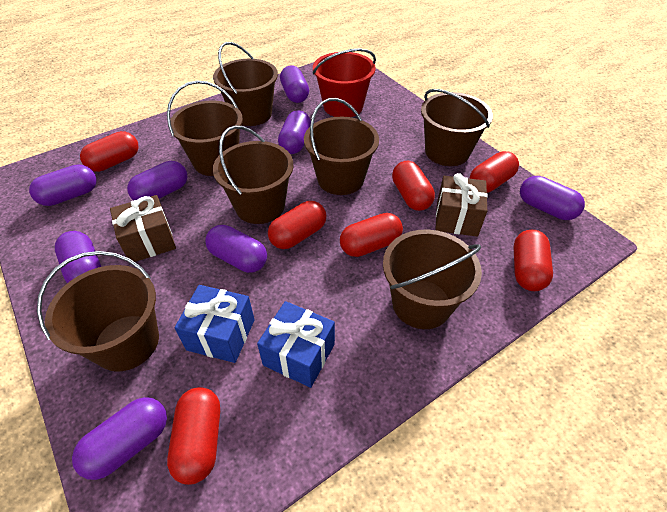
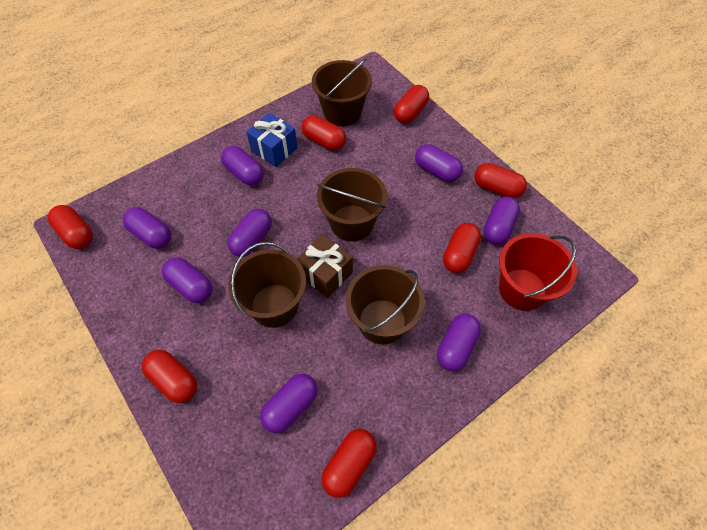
blue gift: [174,285,255,363] [257,301,335,388] = 2 -> [246,113,298,167] = 1
brown bucket: [37,251,159,372] [167,80,243,176] [213,42,278,126] [213,125,294,224] [304,98,379,195] [383,229,482,329] [421,89,493,166] = 7 -> [228,242,306,328] [312,58,372,126] [317,168,387,241] [346,265,425,344] = 4
brown gift: [110,195,176,262] [435,173,488,237] = 2 -> [297,235,353,298] = 1

